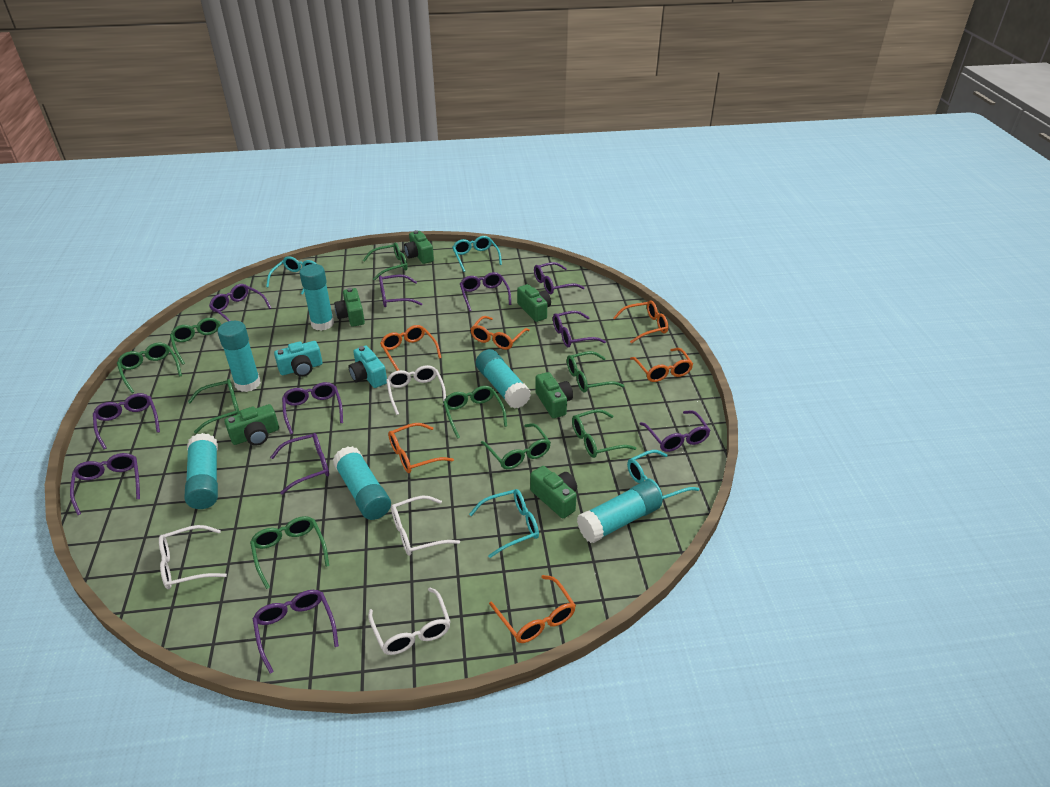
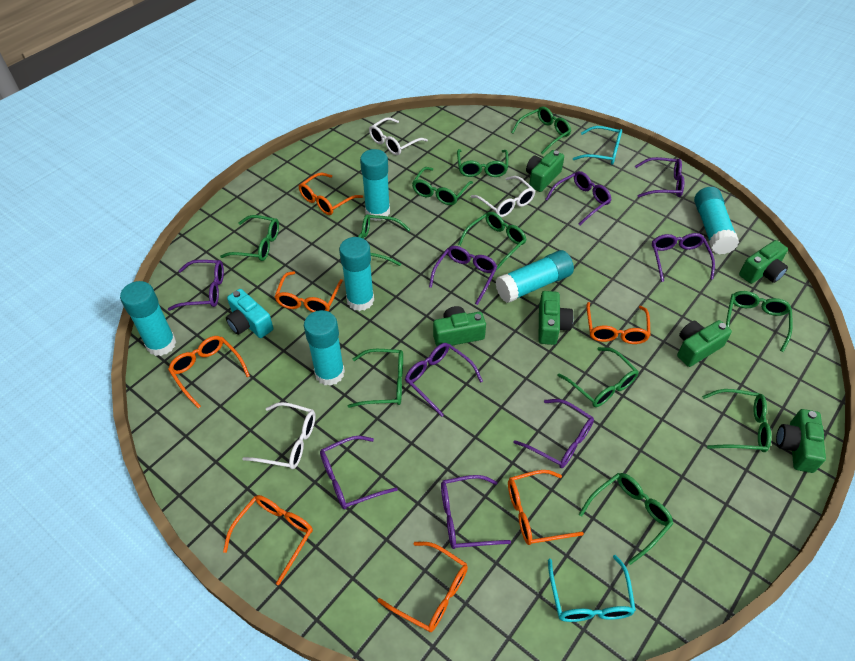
green glasses: [117,343,182,393] [170,318,222,365] [188,379,240,433] [250,516,329,589] [363,243,408,280] [443,386,507,439] [481,423,551,469] [567,351,624,393] [572,409,636,458] = 9 -> [220,215,279,261] [348,349,403,408] [358,214,410,266] [412,167,473,205] [457,149,508,177] [458,212,527,270] [511,106,571,154] [557,347,639,407] [579,473,673,565] [702,389,771,452] [726,291,793,352] = 11
orange glasses: [380,325,441,371] [388,423,454,473] [471,316,530,350] [489,575,576,643] [613,300,668,344] [630,348,693,382] = 6 -> [168,336,250,409] [223,495,313,585] [274,271,343,312] [299,173,363,215] [378,542,468,632] [508,470,584,545] [586,302,651,344] = 7
purple glasses: [70,453,140,515] [93,393,160,449] [209,284,271,321] [253,590,339,674] [270,433,329,494] [282,382,343,434] [379,275,422,307] [460,272,511,312] [534,262,584,294] [553,311,606,347] [640,410,711,452] = 11 -> [168,260,224,311] [320,436,398,510] [405,343,483,417] [429,246,497,305] [441,475,511,549] [513,399,594,468] [545,171,612,225] [635,157,684,198] [652,233,715,282] = 9
turquoise camera: [274,341,322,377] [349,346,387,388] = 2 -> [226,289,273,338] = 1
turquoise glasses: [266,256,316,295] [452,236,502,272] [469,489,539,558] [627,450,699,500] = 4 -> [548,555,636,622] [573,126,622,165] = 2
white glasses: [159,525,227,589] [368,588,450,655] [386,365,446,415] [391,495,460,556] = 4 -> [242,402,316,469] [369,117,428,155] [471,176,535,217] = 3

